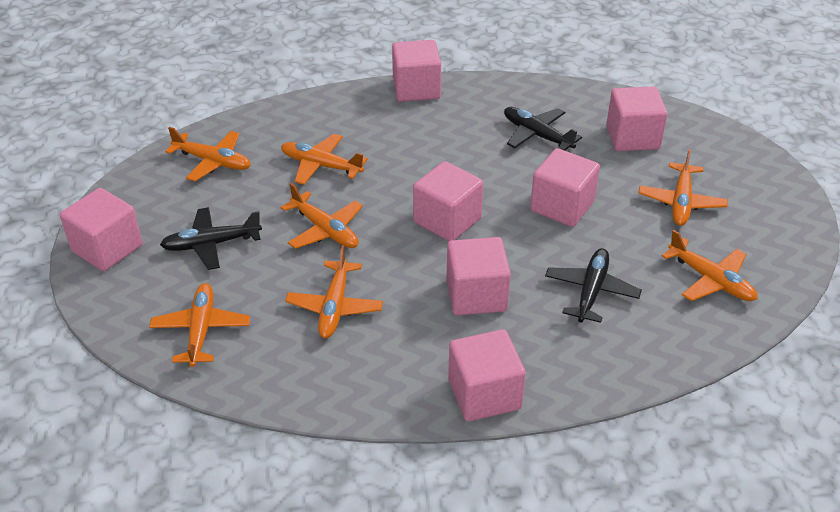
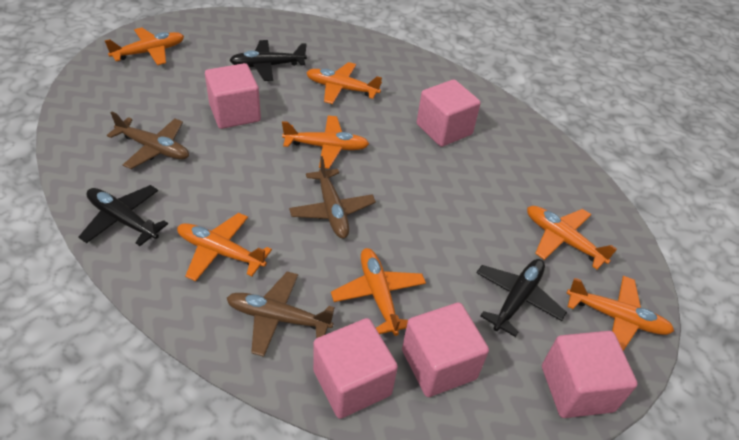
brown plane: none = 0 -> [107,112,189,169] [227,272,335,357] [289,156,376,238] = 3
pink cube: [60,188,142,271] [392,40,441,102] [413,161,483,241] [446,237,511,316] [448,329,526,421] [530,148,600,227] [606,86,667,151] = 7 -> [205,63,261,129] [313,318,398,419] [402,303,489,397] [417,79,481,147] [542,331,638,418] = 5

